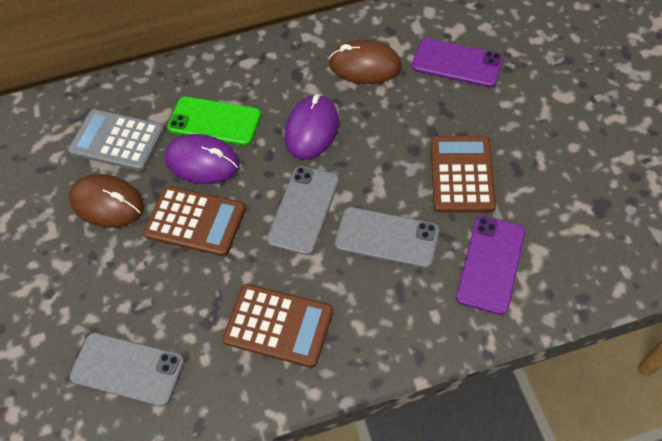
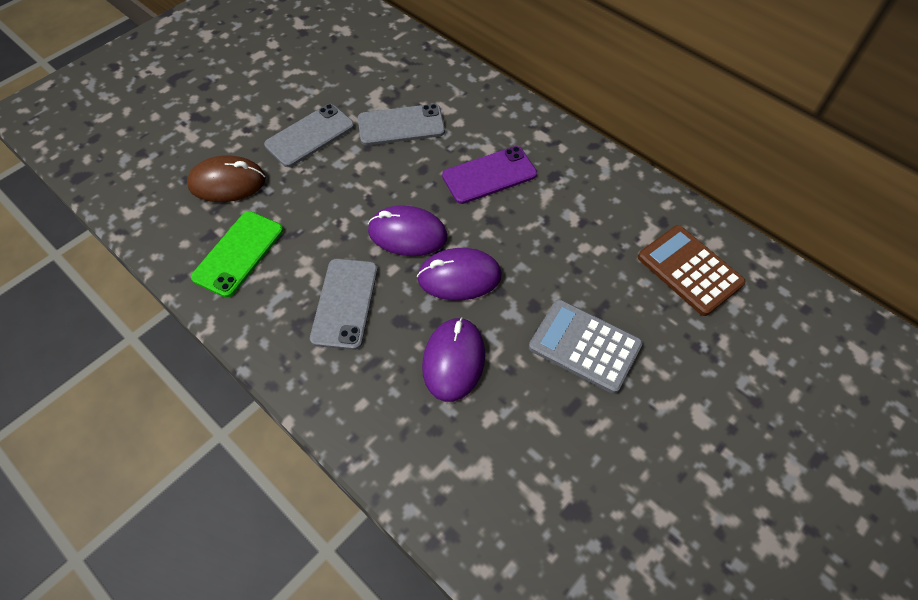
brown calculator: [143,186,246,256] [222,284,333,368] [431,136,496,212] = 3 -> [638,225,746,316] = 1
brown mouse: [69,174,144,228] [329,39,402,84] = 2 -> [187,155,266,202] = 1
purple mouse: [164,134,240,184] [284,94,339,159] = 2 -> [368,205,447,256] [417,248,502,301] [422,317,485,402] = 3
purple phone: [412,38,503,87] [456,216,525,315] = 2 -> [442,146,537,204] = 1

